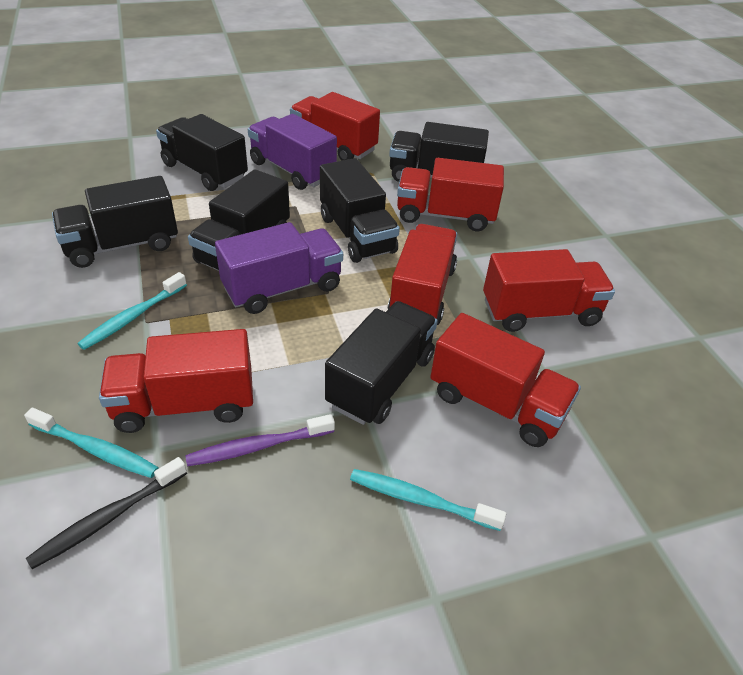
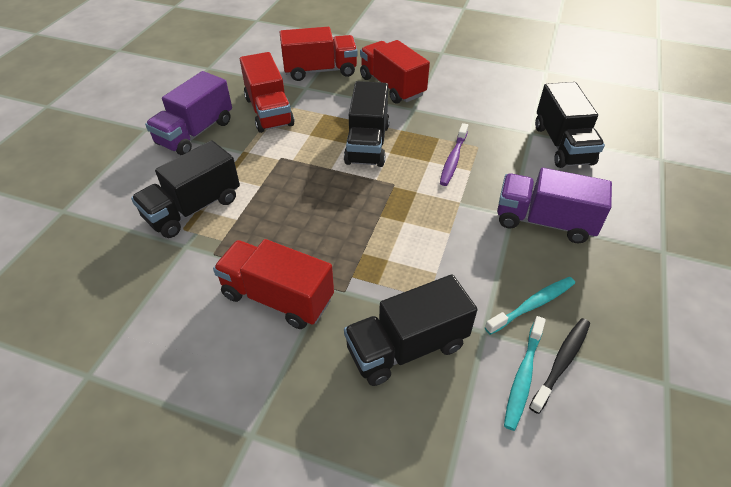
black truck: [52,176,178,268] [156,114,248,191] [188,169,290,271] [320,158,400,263] [325,301,438,425] [389,122,489,182] = 6 -> [131,140,240,238] [344,81,390,167] [344,274,477,386] [535,82,605,168] = 4
red truck: [99,329,253,433] [290,92,380,161] [388,224,457,325] [397,158,504,231] [430,313,581,447] [483,249,615,332] = 6 -> [213,239,334,329] [240,52,295,133] [280,27,358,81] [360,40,430,104] = 4
turquoise toothbrush: [24,408,159,478] [78,272,187,350] [350,469,506,531] = 3 -> [485,277,575,335] [504,316,546,431] = 2

